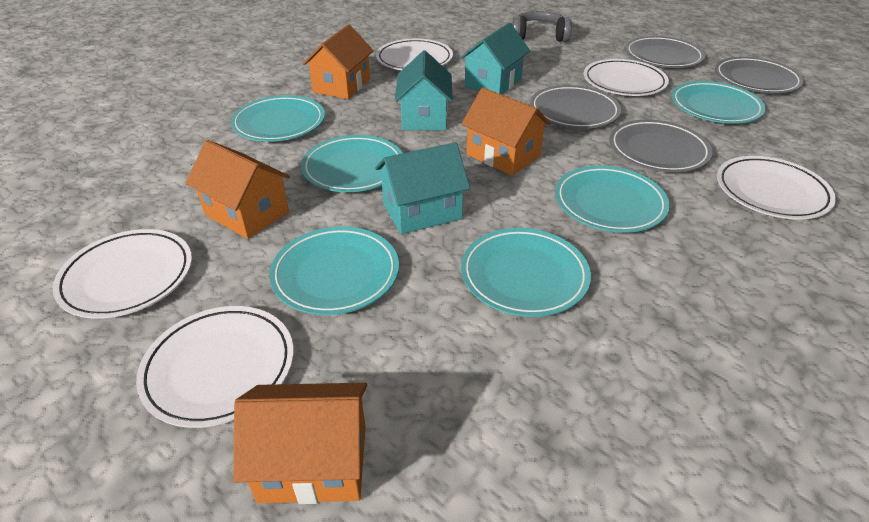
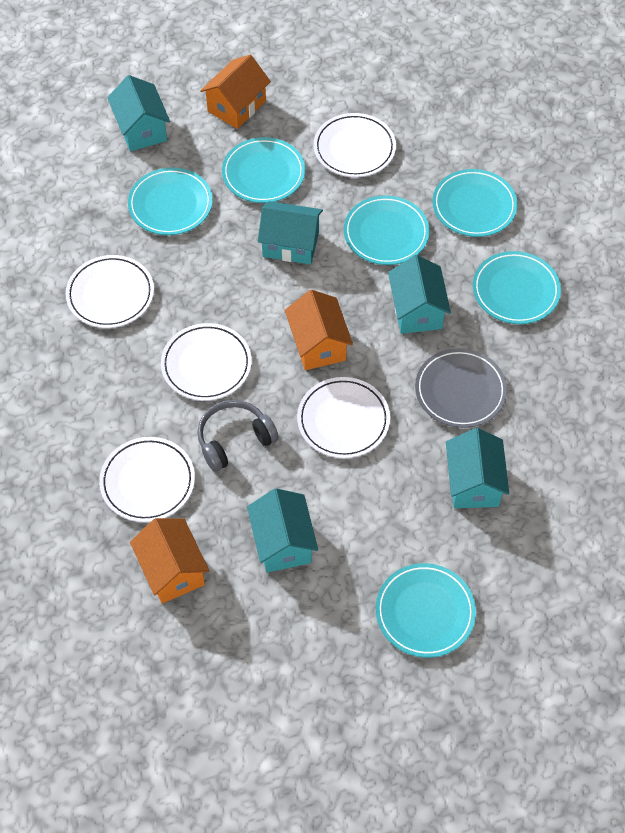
grey plate: [530,85,621,129] [609,120,713,172] [625,36,705,68] [715,57,804,93] = 4 -> [415,348,507,428] = 1
orange house: [186,140,290,239] [233,383,367,504] [303,24,374,99] [461,88,551,176] = 4 -> [130,518,209,604] [200,55,271,129] [285,290,353,370] = 3
turquoise house: [375,142,470,234] [395,50,453,130] [460,23,530,94] = 3 -> [107,75,170,151] [247,488,318,573] [258,201,323,264] [388,255,451,334] [446,428,509,508] = 5

